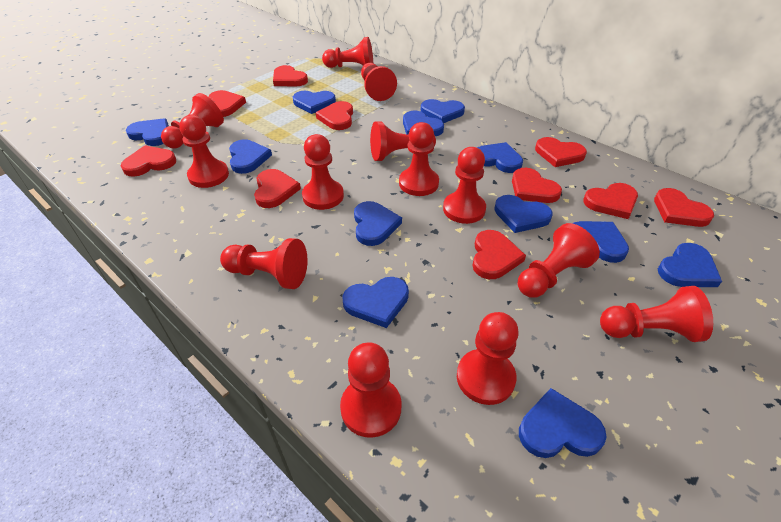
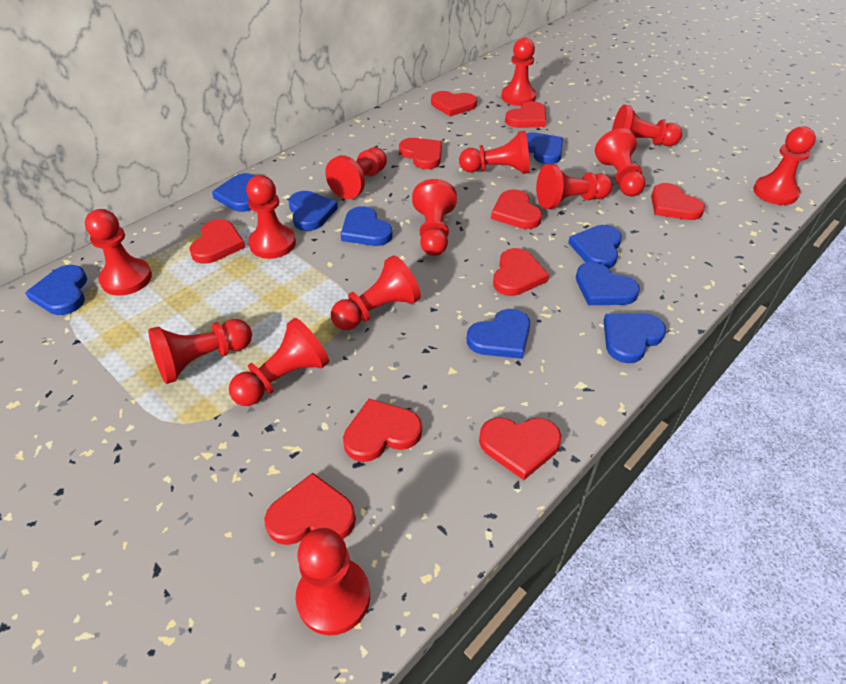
blue heart: [126,118,169,146] [229,139,272,174] [293,91,336,114] [342,277,409,328] [354,201,402,246] [403,111,444,136] [421,99,465,123] [477,142,523,173] [494,195,552,233] [519,388,607,458] [573,221,629,263] [658,243,722,287] = 12 -> [25,265,87,315] [212,173,255,212] [289,191,338,231] [341,206,392,246] [467,309,530,359] [526,132,563,164] [568,225,622,269] [576,262,640,305] [604,313,666,363] = 9
red pawn: [161,93,224,148] [179,115,229,188] [220,238,307,289] [302,134,344,210] [322,37,373,68] [340,342,402,438] [361,63,397,101] [370,121,436,161] [399,122,439,196] [443,147,486,224] [457,312,519,405] [517,223,600,298] [600,286,713,342] = 13 -> [85,209,152,296] [148,319,252,384] [229,318,329,406] [246,175,296,259] [295,528,370,635] [325,147,387,199] [331,255,421,330] [412,179,457,256] [459,131,530,174] [501,38,536,106] [536,164,612,209] [595,128,646,196] [612,105,682,146] [753,126,816,205] = 14

